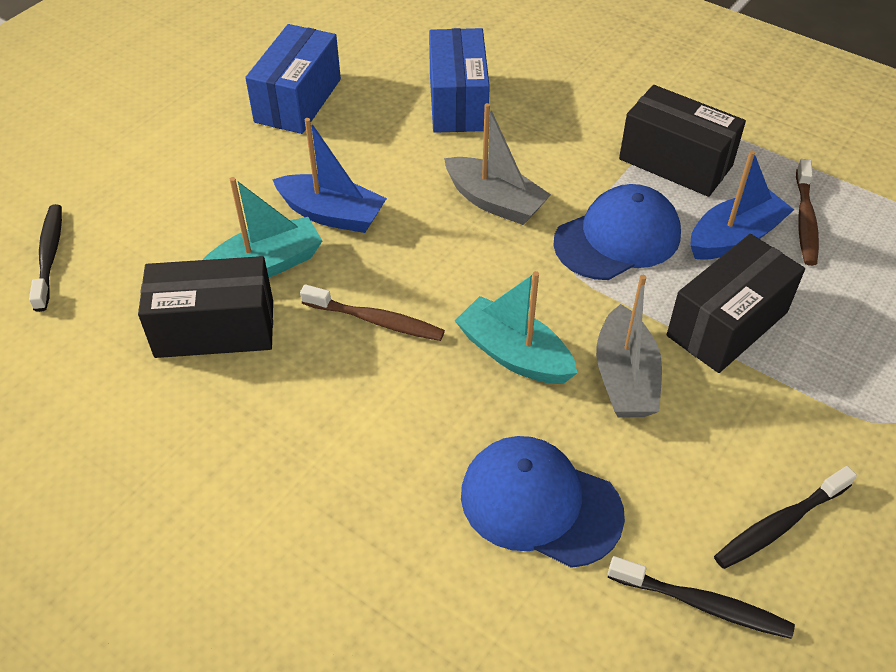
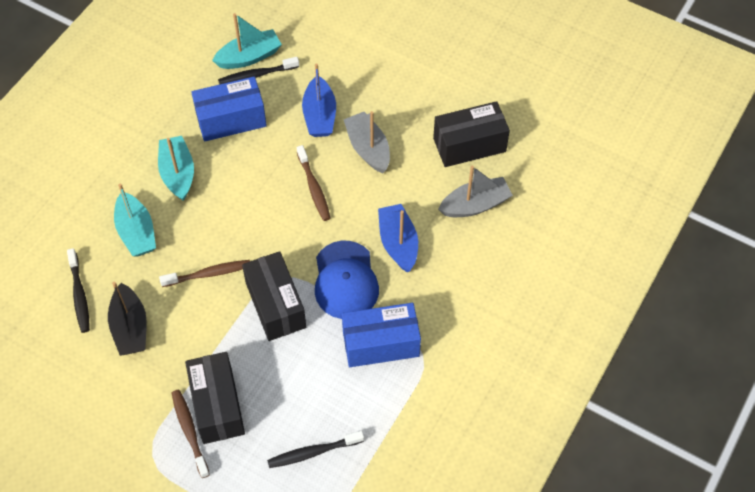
black boat: none = 0 -> [108,282,147,356] = 1
blue cap: [461,436,625,568] [553,184,681,280] = 2 -> [315,241,379,319] = 1
brown toothbrush: [300,284,445,341] [796,159,819,266] = 2 -> [159,260,250,287] [172,390,210,478] [297,145,331,221] = 3
turquoise boat: [203,177,322,277] [455,271,577,384] = 2 -> [114,184,156,257] [158,136,194,201] [212,13,282,69] = 3

